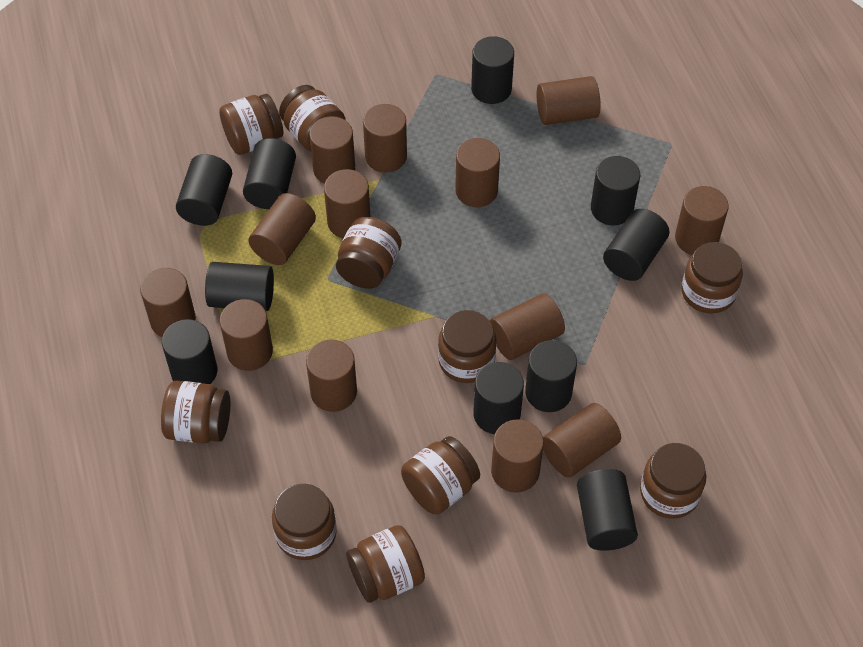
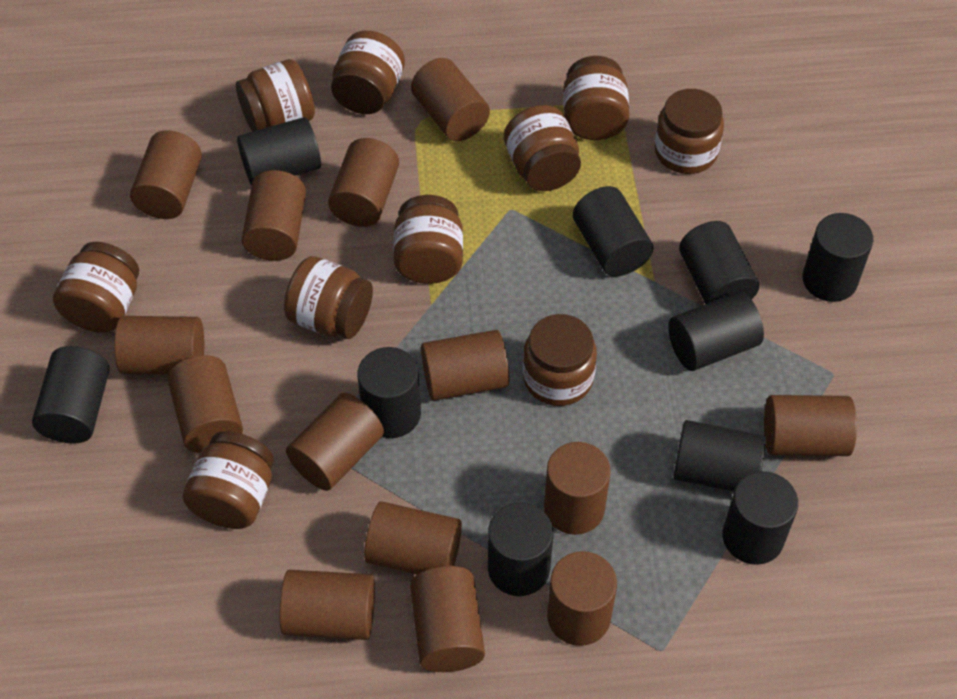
brown cylinder: [140,268,196,337] [220,299,273,371] [248,193,316,265] [306,340,357,412] [309,116,355,184] [324,169,370,239] [363,104,407,173] [455,138,500,207] [490,293,565,360] [491,419,544,493] [537,76,601,125] [543,403,621,478] [675,186,729,255] = 13 -> [114,316,204,375] [130,130,202,219] [168,355,243,453] [242,170,306,261] [279,570,375,640] [286,393,384,491] [328,138,399,227] [364,501,462,574] [410,566,485,672] [411,58,490,141] [421,330,510,401] [544,442,611,535] [547,551,617,646] [764,395,857,456] = 14

